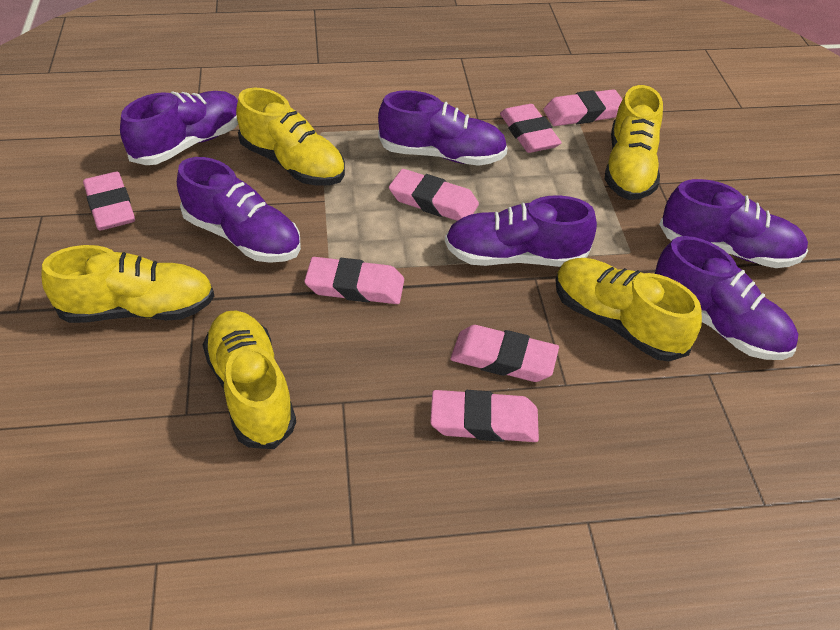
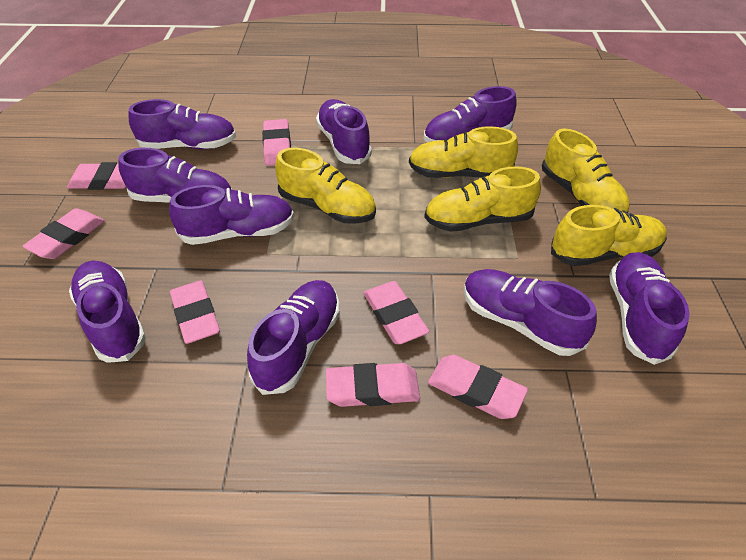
purple shoe: [120,91,238,165] [177,157,301,263] [378,90,508,166] [445,195,597,267] [654,236,798,360] [659,179,808,268] = 6 -> [69,261,146,363] [118,148,232,203] [129,99,236,149] [169,185,294,245] [247,280,340,395] [316,99,372,164] [424,86,517,142] [464,269,597,356] [609,252,690,365] = 9

